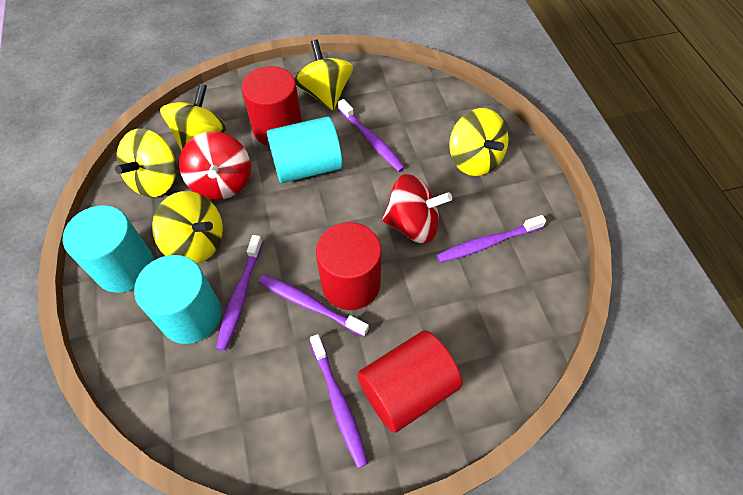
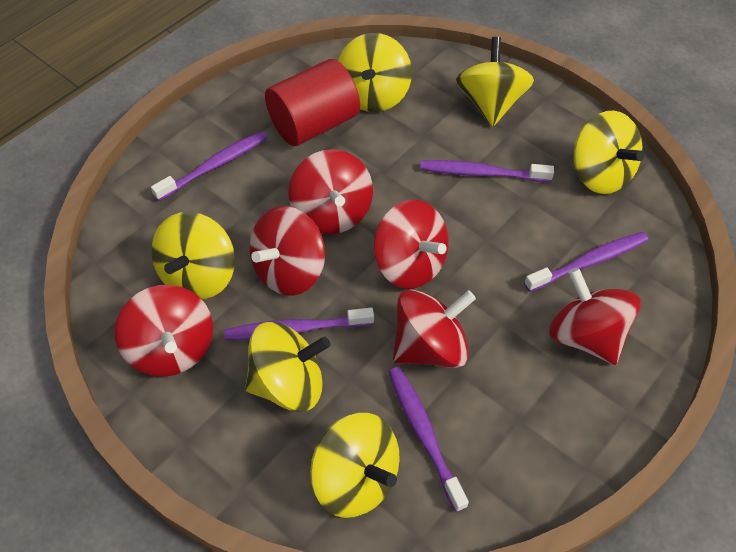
red cylinder: [242,66,302,146] [316,222,382,310] [357,331,462,433] = 3 -> [265,59,360,146] = 1
red spinning top: [179,131,251,200] [382,174,452,244] = 2 -> [115,285,213,377] [250,206,325,296] [288,149,373,234] [374,200,449,289] [393,289,476,368] [549,268,641,365] = 6
turquoise cylinder: [63,205,154,293] [134,255,221,344] [267,116,343,183] = 3 -> none = 0
yellow spinning top: [115,128,176,197] [152,191,223,264] [160,83,227,151] [294,39,353,111] [449,108,509,176] = 5 -> [152,212,235,299] [245,322,330,412] [310,413,400,518] [338,33,412,112] [456,37,534,127] [574,110,644,194] = 6

